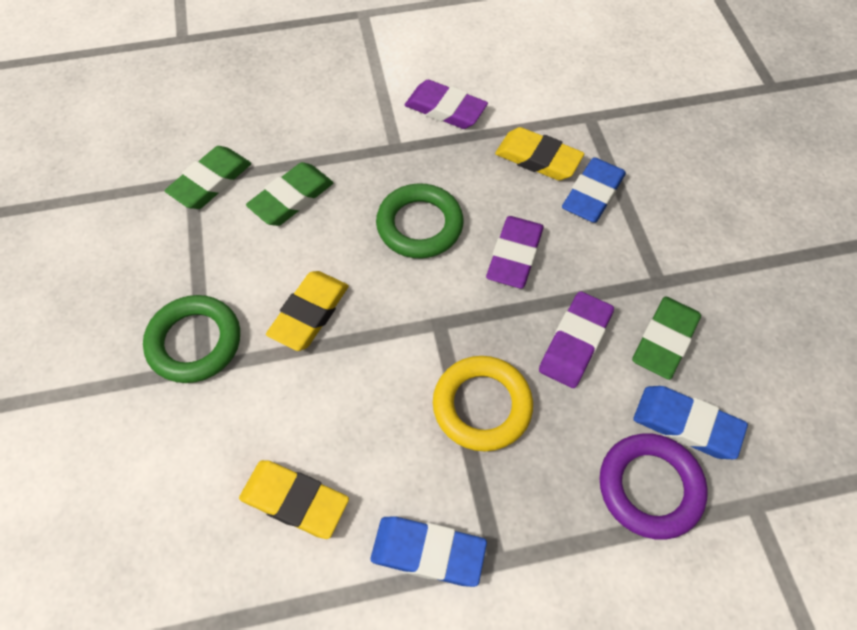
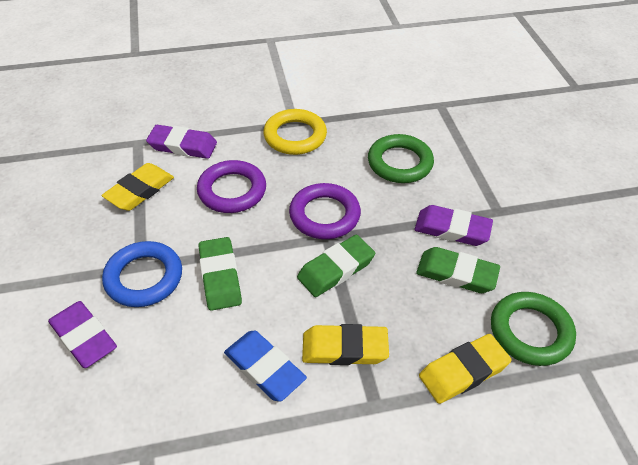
blue eraser: [370,516,487,587] [562,157,626,223] [633,386,748,459] = 3 -> [224,331,307,402] = 1
blue ring: none = 0 -> [102,241,182,307] = 1
purple ring: [599,433,708,540] = 1 -> [197,160,266,213] [289,183,361,239] = 2

